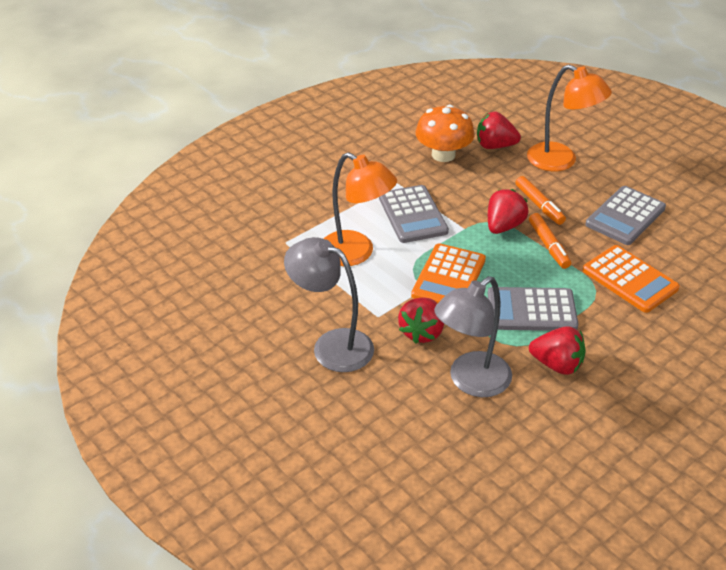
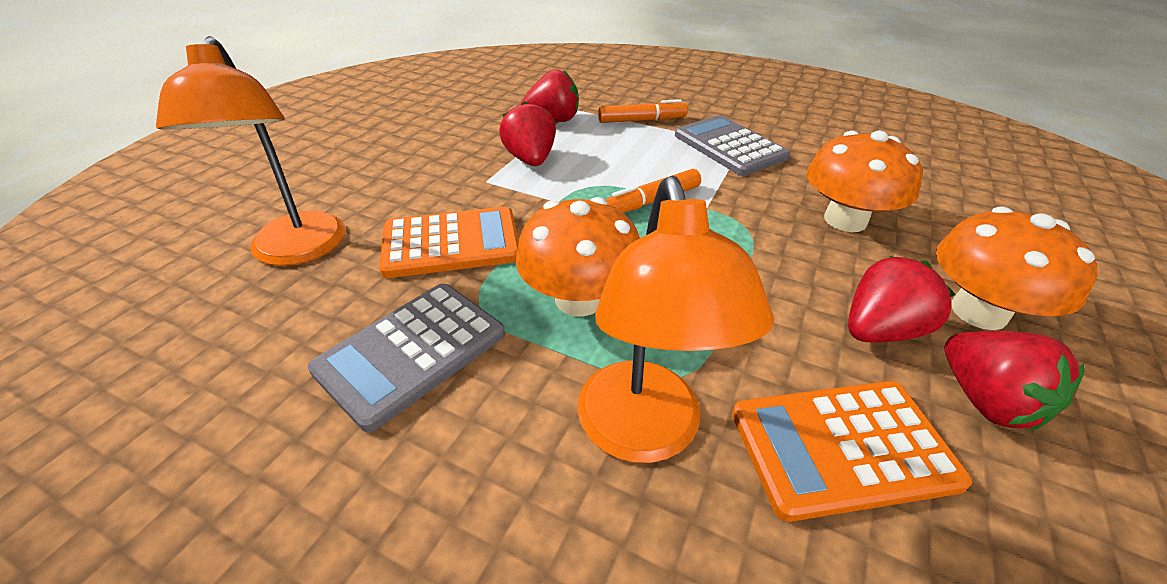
grey calculator: [379,185,449,243] [488,287,578,331] [585,186,666,245] = 3 -> [308,283,505,432] [675,115,790,176] = 2
grey lamp: [284,237,374,372] [434,276,512,397] = 2 -> none = 0
orange mushroom: [415,105,474,162] = 1 -> [516,197,640,317] [807,131,923,232] [936,206,1098,330] = 3

